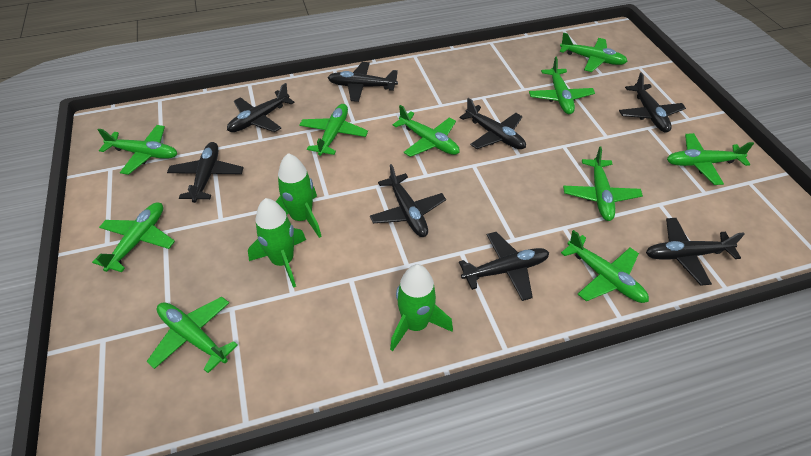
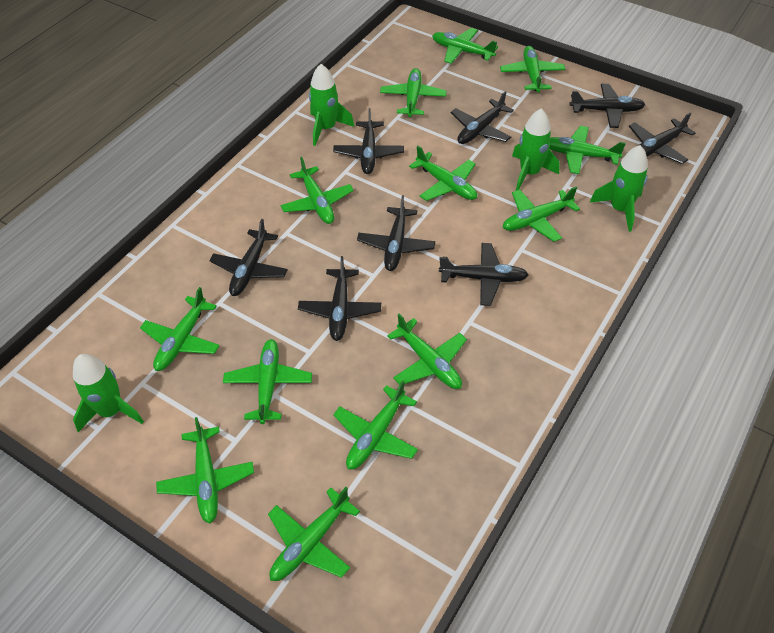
green plane: [92,202,175,272] [98,125,177,175] [146,297,238,373] [299,104,368,156] [393,105,460,157] [529,57,595,114] [560,32,628,72] [561,230,649,303] [563,146,643,221] [667,133,754,185] = 10 -> [140,287,220,371] [156,417,254,524] [223,339,312,424] [268,487,360,581] [281,157,354,224] [333,380,418,469] [380,68,447,117] [387,313,467,389] [409,146,477,201] [432,28,498,64] [500,46,565,92] [503,187,580,242] [549,126,626,174] = 13
green rocket: [248,198,306,288] [276,153,322,238] [390,264,453,351] = 3 -> [73,354,144,432] [309,64,354,146] [512,109,560,190] [590,145,648,232] = 4

